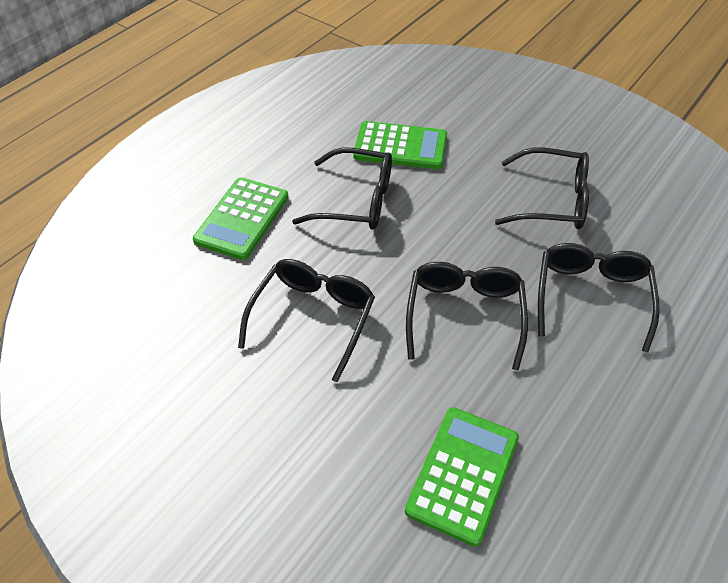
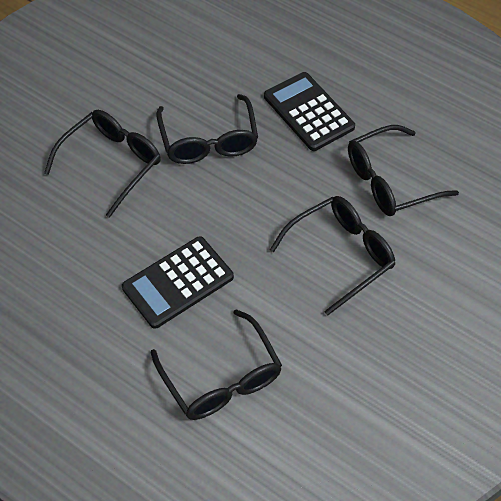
black calculator: none = 0 -> [122,236,234,329] [264,72,355,151] = 2
green calculator: [193,177,289,260] [353,121,447,169] [405,407,519,547] = 3 -> none = 0

